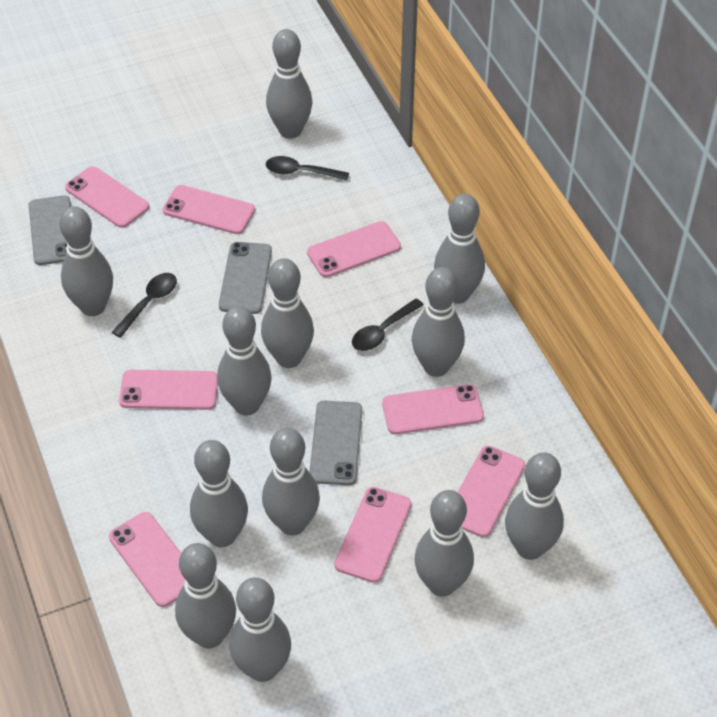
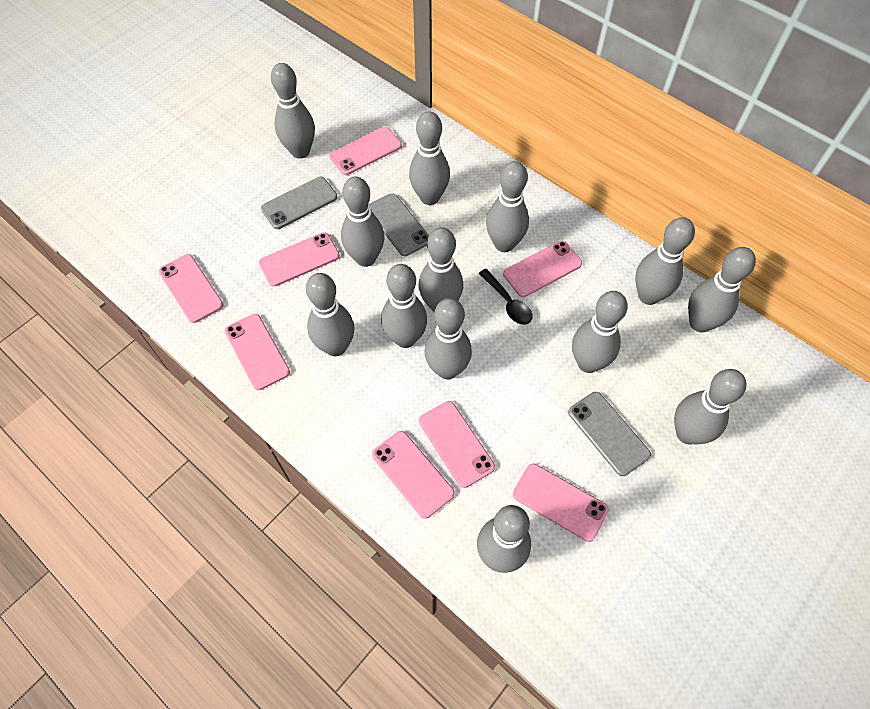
black spoon: [112,273,177,338] [266,156,349,180] [352,298,424,351] = 3 -> [479,269,533,325] = 1
grey bowling pin: [59,206,113,316] [175,543,236,648] [190,440,248,547] [217,306,272,416] [229,577,291,682] [261,258,314,368] [262,428,320,536] [266,29,313,139] [412,267,465,377] [414,490,474,597] [434,194,485,304] [505,452,564,560] = 12 -> [271,63,315,159] [306,273,354,356] [341,177,384,267] [381,264,427,348] [409,111,450,205] [419,227,463,312] [425,298,472,379] [477,505,531,573] [486,161,529,252] [572,291,628,373] [635,217,695,305] [674,369,747,444] [688,247,756,332] = 13

